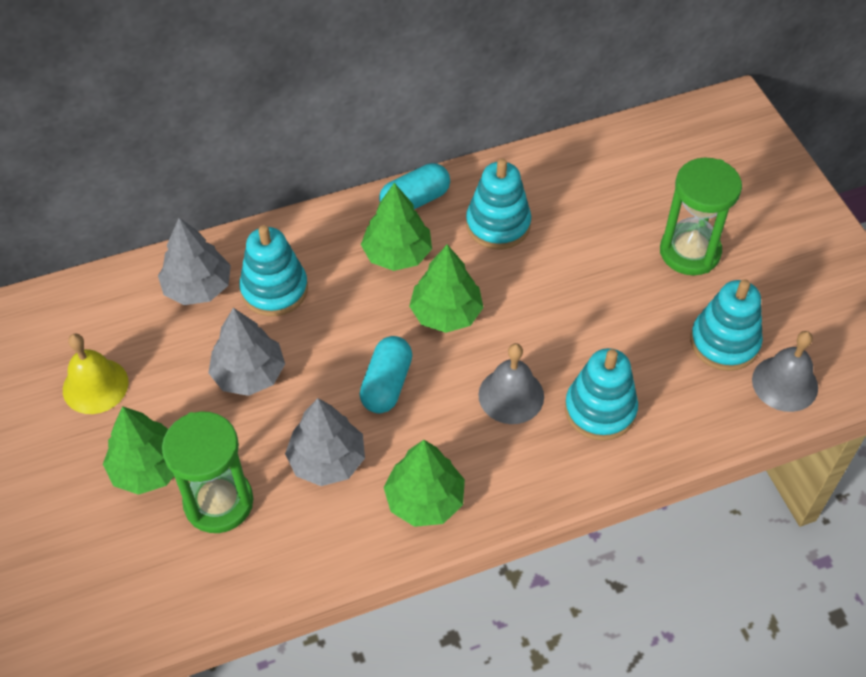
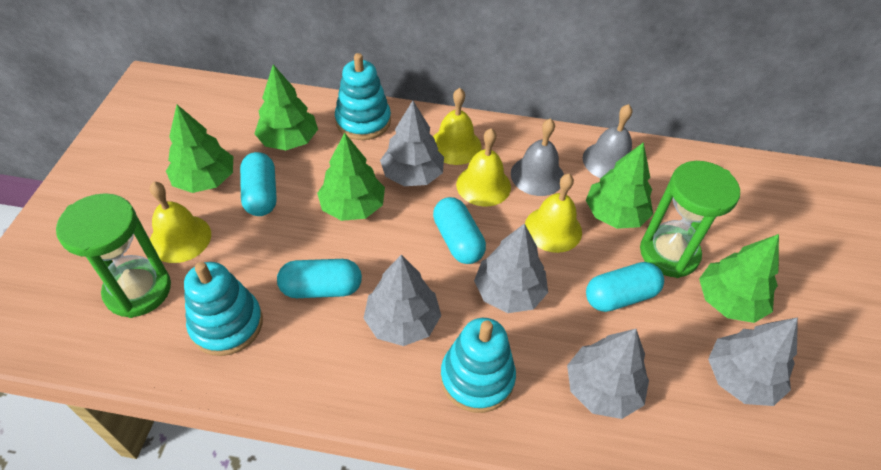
green tree: [103,407,174,495] [361,183,432,271] [384,440,465,527] [409,245,484,333] = 4 -> [166,105,233,193] [254,65,318,150] [317,133,385,221] [586,142,653,229] [699,234,779,323] = 5
grey tree: [158,218,231,305] [208,308,285,396] [285,398,365,486] = 3 -> [364,255,441,346] [380,101,444,186] [474,223,548,313] [567,329,649,419] [708,317,798,406] = 5
turquoise capsule: [360,336,412,413] [379,163,450,209] = 2 -> [240,152,277,216] [277,259,362,298] [433,197,486,264] [586,262,664,312] = 4
turquoise stacking toy: [239,225,308,316] [466,158,531,249] [565,348,638,441] [690,279,763,371] = 4 -> [184,262,263,356] [335,53,391,140] [440,318,516,413] = 3
yellow bell: [63,333,129,414] = 1 -> [150,182,211,263] [433,88,482,165] [456,128,511,207] [525,174,582,253] = 4

